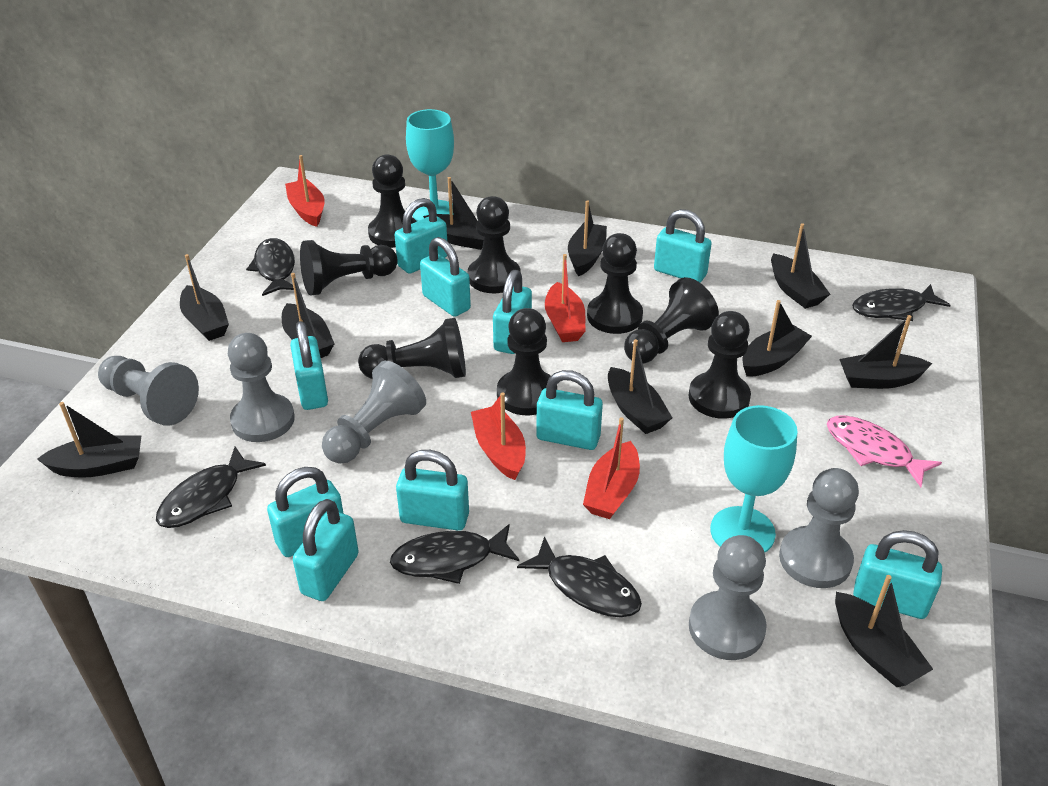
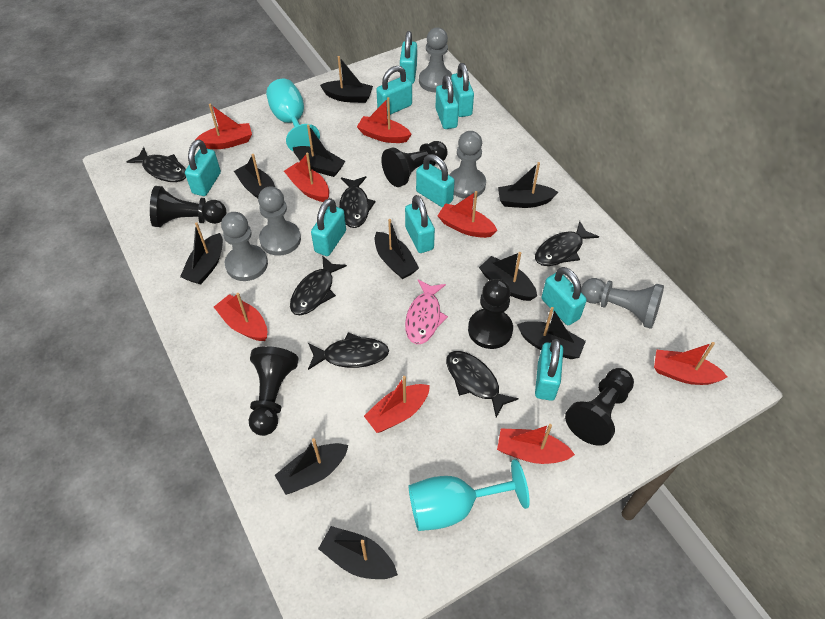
black fish: [156,447,266,528] [246,238,295,296] [390,524,520,584] [517,536,642,617] [852,284,951,321] = 5 -> [126,147,186,182] [290,255,347,315] [308,332,389,370] [339,176,376,228] [446,351,519,418] [535,221,599,266] = 6
black pawn: [300,240,398,296] [358,318,466,379] [368,154,417,248] [468,196,521,293] [497,308,557,415] [587,233,643,334] [624,277,719,364] [689,311,751,419] = 8 -> [150,186,226,227] [249,346,299,436] [381,141,448,187] [468,279,513,349] [565,368,634,446] = 5
red boat: [285,155,324,227] [471,392,526,480] [545,254,585,342] [583,417,640,519] = 4 -> [195,104,252,149] [214,293,267,341] [284,152,329,202] [357,97,412,143] [364,376,430,433] [437,191,498,238] [497,424,575,464] [654,342,727,385] = 8

